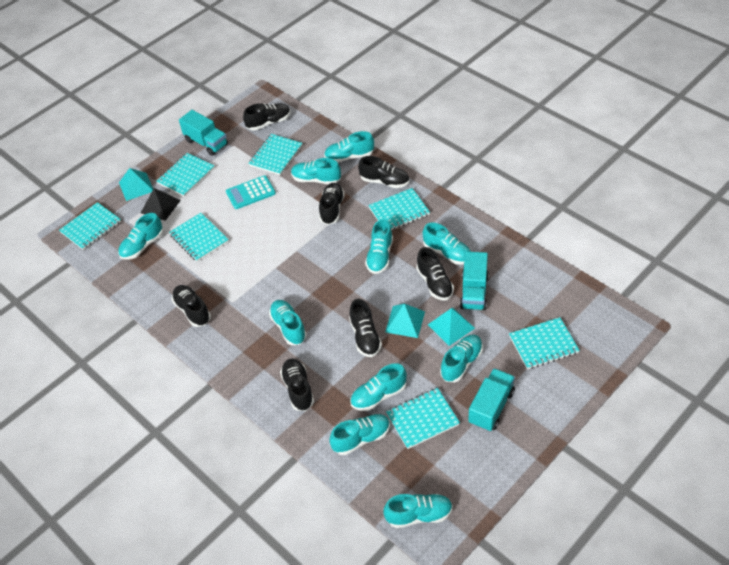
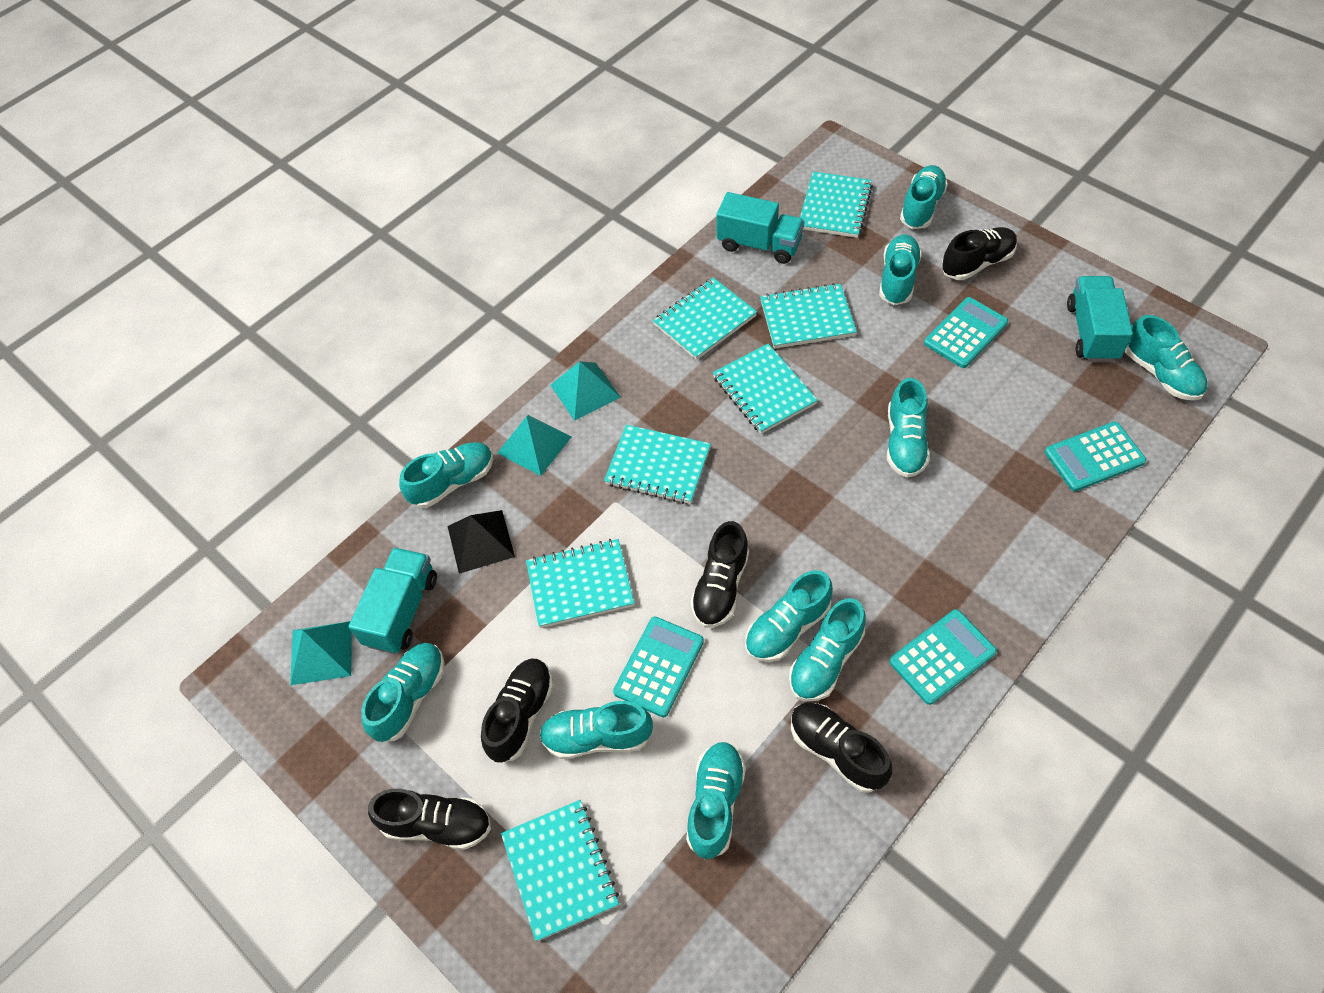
black shoe: [172,285,211,327] [243,103,291,131] [280,358,314,411] [319,183,345,225] [349,299,382,357] [358,156,409,188] [416,247,454,300] = 7 -> [368,789,491,850] [481,659,553,763] [690,521,749,628] [791,702,892,793] [941,227,1017,280] = 5
turquoise calculator: [226,175,276,209] = 1 -> [613,617,704,717] [889,609,997,705] [924,297,1008,368] [1045,421,1147,491] = 4

